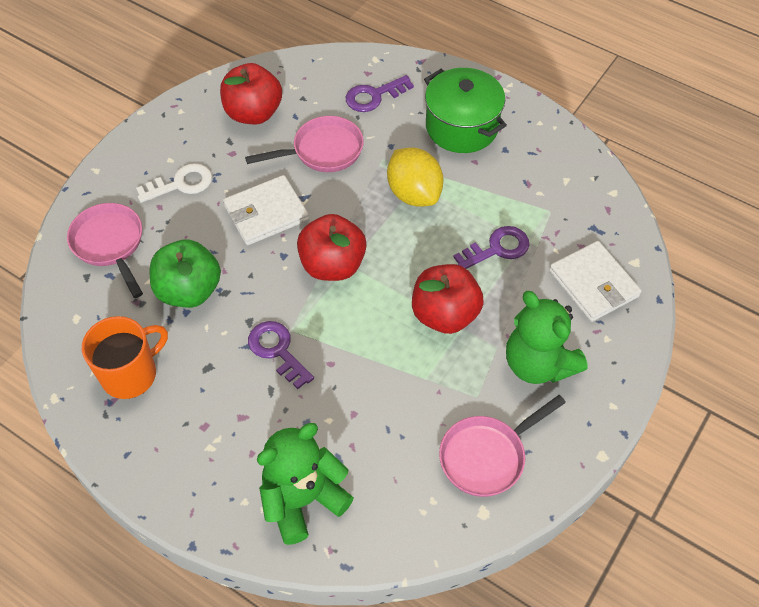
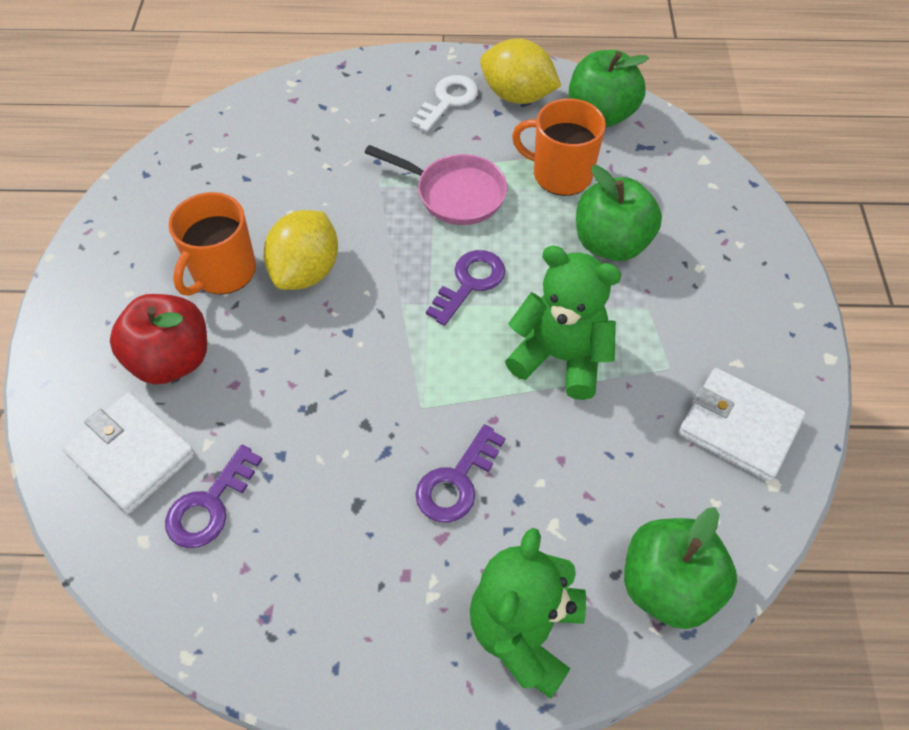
green apple: [150,240,221,308] = 1 -> [568,50,649,127] [576,165,662,261] [624,507,737,629] = 3
green pot: [424,68,507,153] = 1 -> none = 0
orange mug: [82,316,168,399] = 1 -> [168,192,256,296] [512,98,606,196] = 2
pink pan: [67,203,143,298] [245,116,364,172] [439,395,566,497] = 3 -> [365,145,507,225] = 1
red apple: [220,63,282,124] [297,214,366,281] [412,264,484,334] = 3 -> [110,294,207,384] = 1
yellow lemon: [387,147,444,207] = 1 -> [263,210,338,290] [480,38,561,104] = 2

